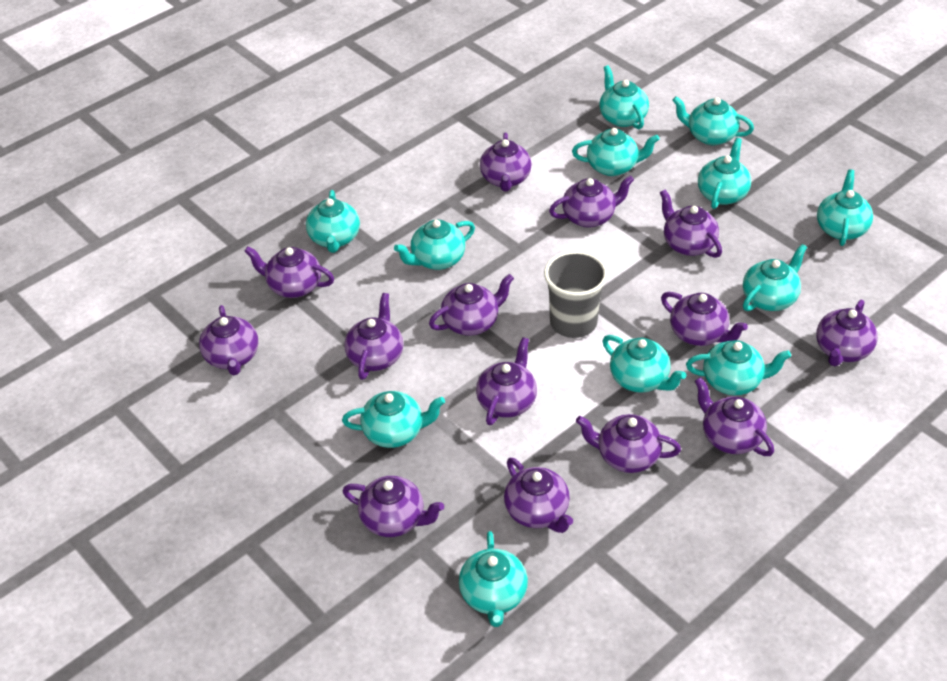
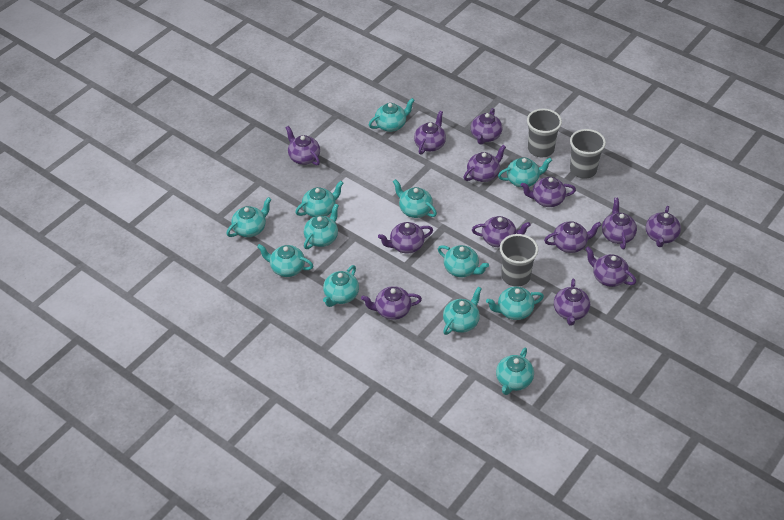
grey cup: [544,251,608,338] = 1 -> [500,234,538,287] [527,109,562,157] [570,129,606,179] = 3
purple teapot: [199,305,258,375] [244,246,334,298] [343,476,444,537] [344,293,403,380] [429,274,514,336] [476,337,537,425] [480,133,532,191] [504,458,573,533] [549,175,634,228] [576,414,681,473] [660,190,722,258] [661,292,748,346] [695,377,774,456] [816,300,878,366] = 14 -> [285,126,320,166] [361,286,422,320] [378,222,433,253] [414,111,446,155] [464,145,506,182] [471,108,503,145] [472,216,531,248] [521,177,576,207] [544,221,601,253] [554,279,590,326] [586,246,636,287] [602,198,637,249] [646,206,681,247] = 13

